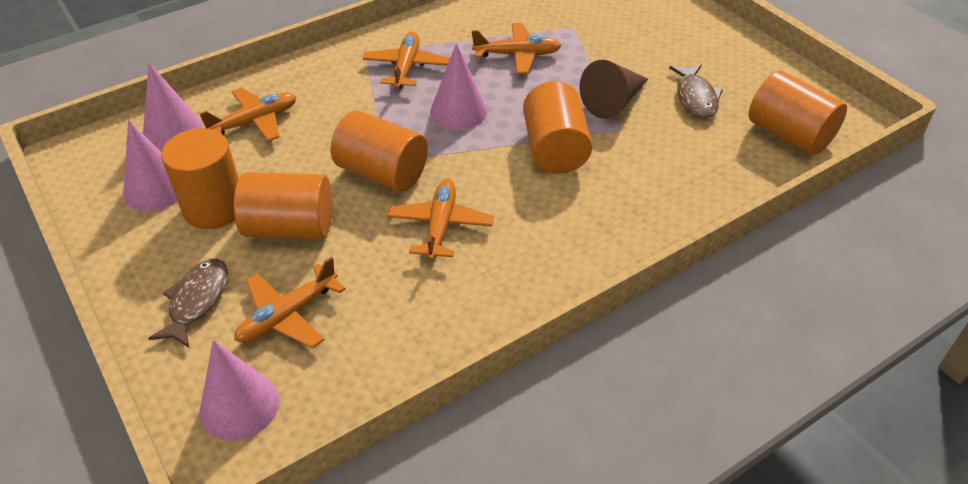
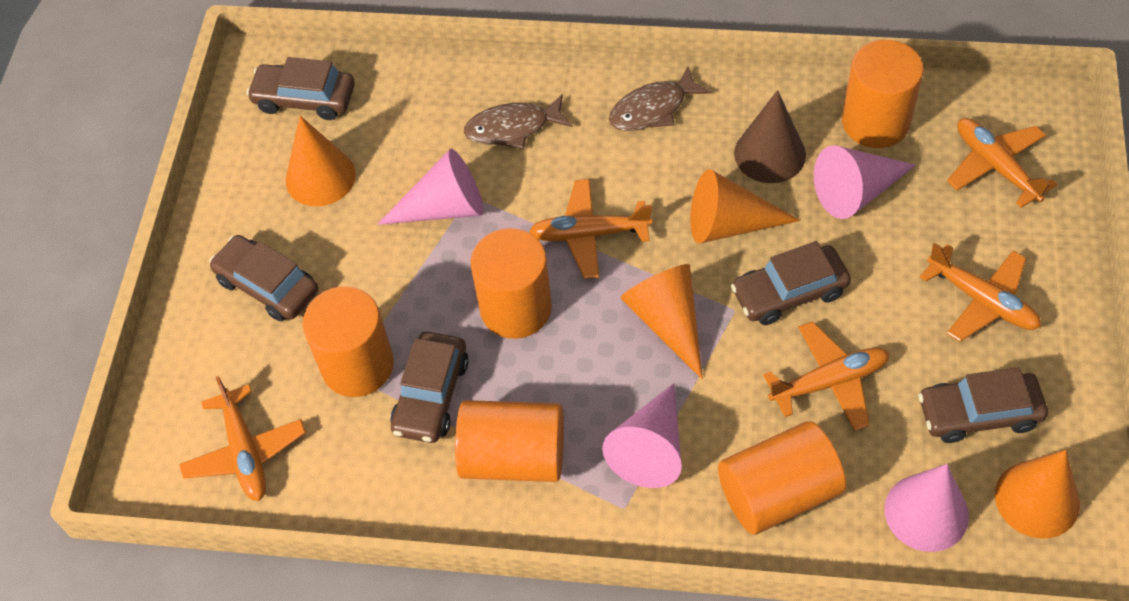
brown car: none = 0 -> [209,235,318,321] [247,57,355,120] [390,332,469,443] [731,241,851,325] [918,367,1048,443] = 5
orange cone: none = 0 -> [286,116,356,206] [621,264,703,379] [691,169,800,244] [995,450,1080,538] = 4

